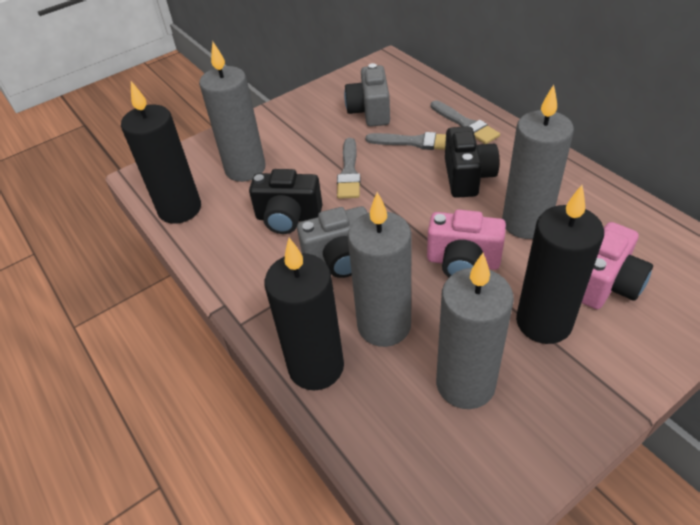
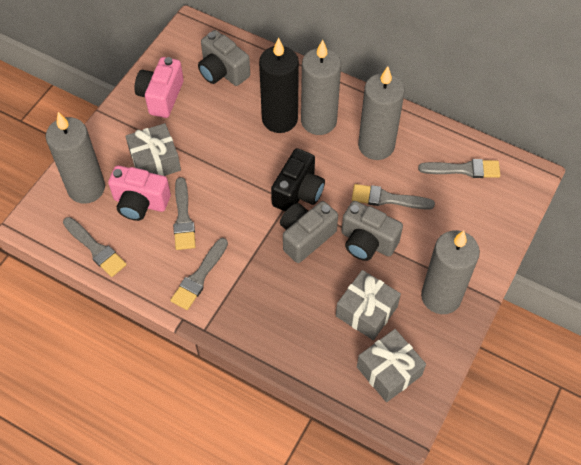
black camera: [249,169,323,234] [445,126,499,198] = 2 -> [271,148,325,211] = 1
black candle: [121,81,201,224] [264,238,344,390] [516,185,604,344] = 3 -> [259,37,299,133] = 1
grey brush: [337,138,360,199] [365,132,446,150] [431,100,500,144] = 3 -> [63,217,127,277] [170,238,228,310] [173,177,196,250] [352,184,435,210] [418,159,500,178] = 5
grey camera: [297,206,368,278] [344,63,390,127] = 2 -> [198,30,250,86] [280,201,338,263] [341,201,403,261] = 3
grey gift: none = 0 -> [125,123,181,176] [336,270,401,340] [357,329,426,402] = 3

